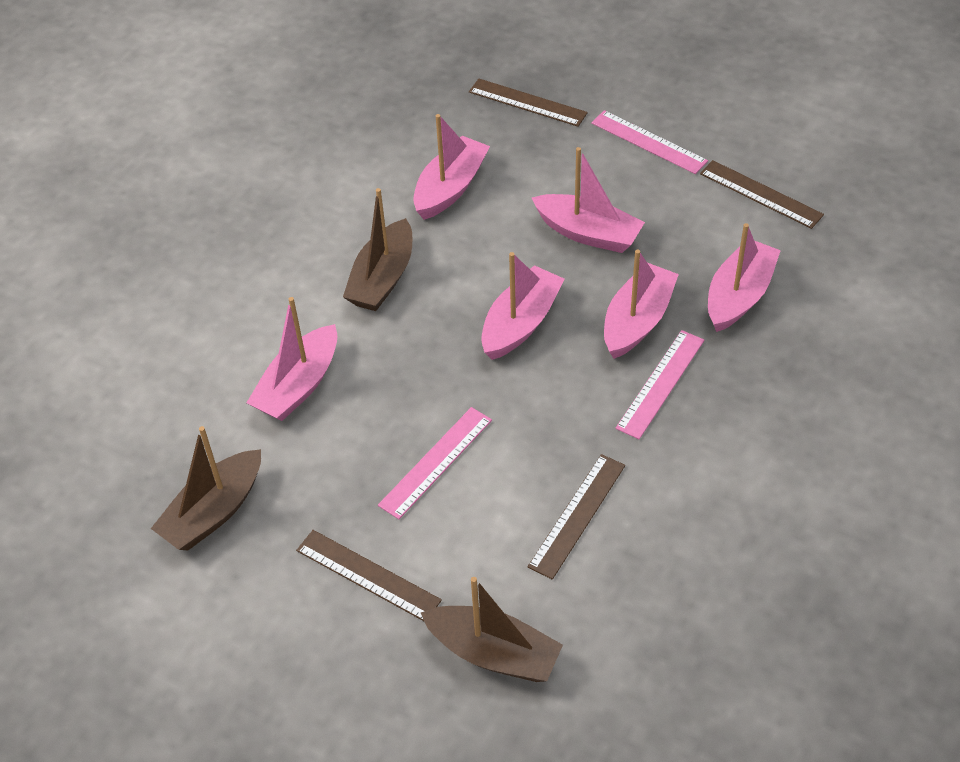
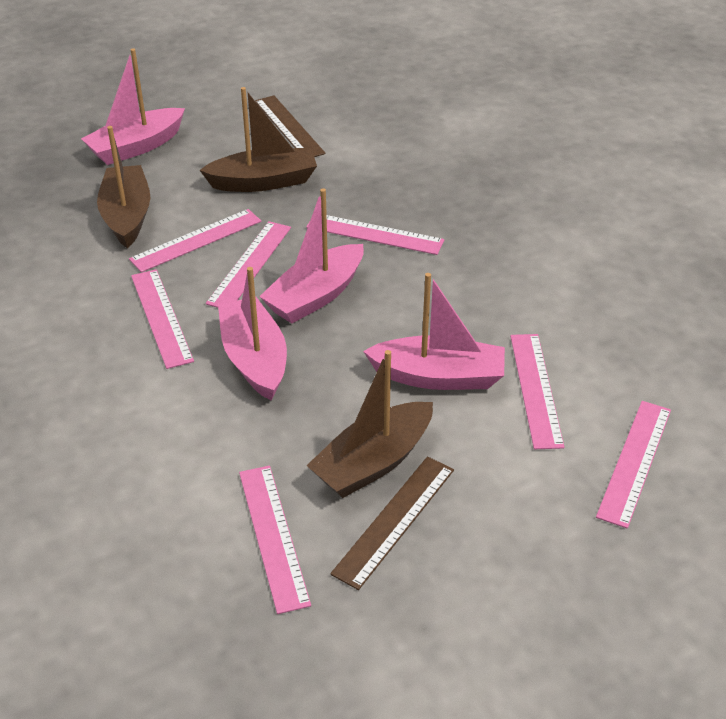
brown ruler: [296,530,442,621] [469,79,588,127] [528,454,625,580] [700,160,824,229] = 4 -> [255,95,326,157] [330,456,454,590] = 2
pink boat: [247,297,338,421] [413,114,490,220] [481,252,565,360] [532,147,645,253] [604,250,679,359] [708,223,781,332] = 6 -> [81,48,185,165] [218,267,287,401] [259,188,364,323] [363,273,505,390] = 4
pink ruler: [378,407,492,519] [591,110,708,174] [616,330,704,439] = 3 -> [129,209,261,272] [131,269,194,369] [206,221,291,308] [239,466,311,614] [306,215,444,255] [510,334,565,449] [596,401,671,529] = 7

